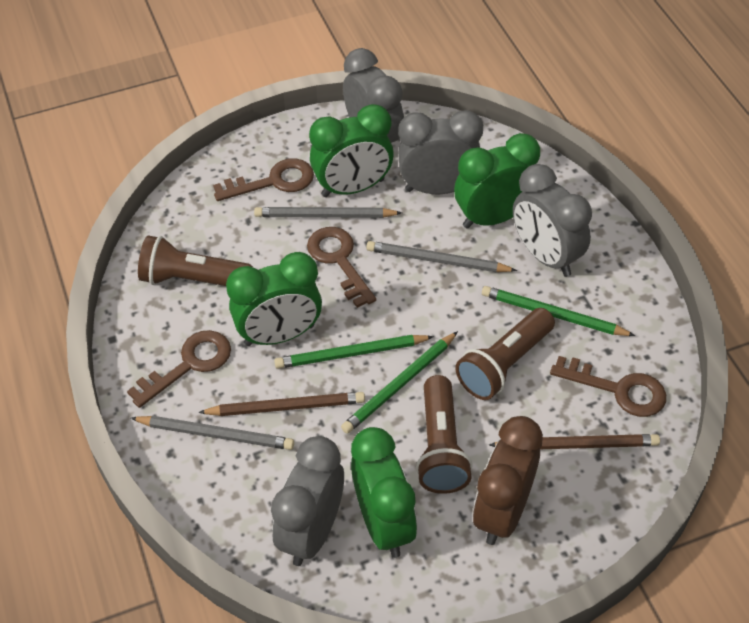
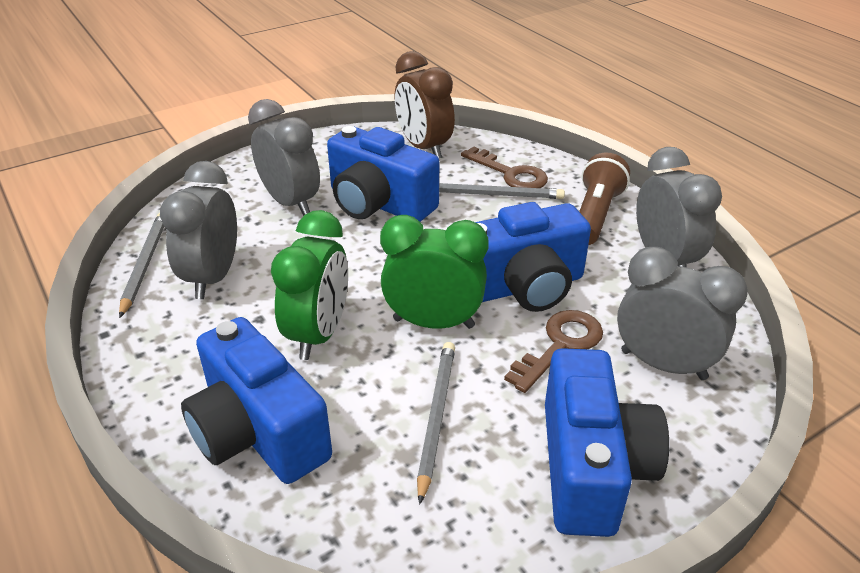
blue camera: none = 0 -> [181,317,332,484] [327,126,439,222] [475,202,591,312] [545,348,669,537] = 4
brown flashlight: [138,236,253,286] [416,375,473,494] [455,308,555,400] = 3 -> [579,152,630,245] = 1
brown key: [127,330,231,408] [213,158,314,201] [307,227,376,308] [550,356,666,417] = 4 -> [461,146,548,188] [504,310,603,393] = 2
brown pencil: [198,392,365,416] [489,434,660,449] = 2 -> none = 0
green clock: [226,252,322,346] [309,104,394,197] [351,427,417,558] [454,133,540,229] = 4 -> [271,210,348,360] [380,215,489,329] = 2
green pencil: [274,335,434,369] [341,331,458,434] [482,286,635,336] = 3 -> none = 0

